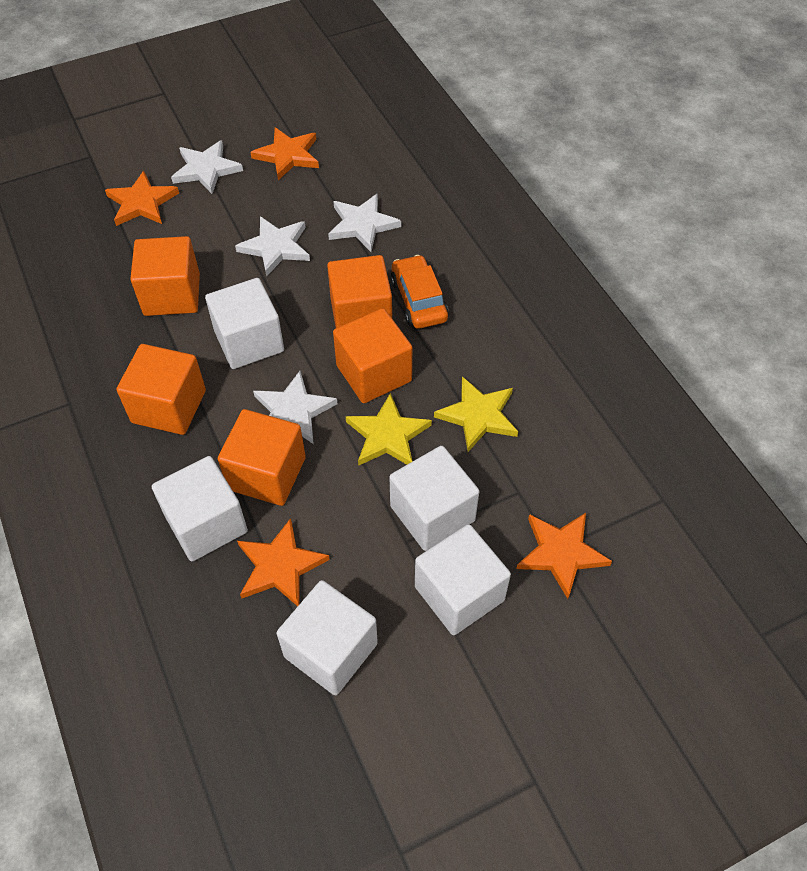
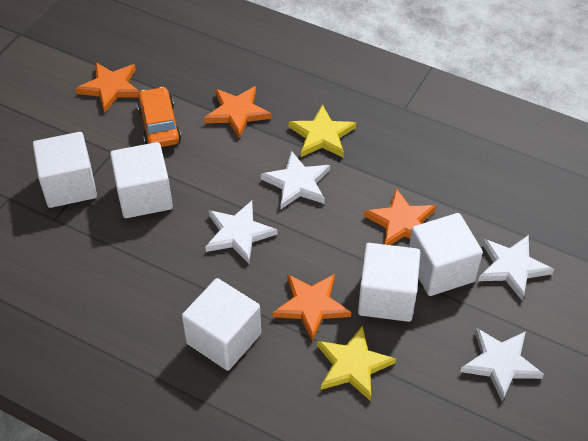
orange cube: [116,344,206,435] [130,236,200,316] [218,409,306,506] [327,255,392,328] [333,308,412,403] = 5 -> none = 0

